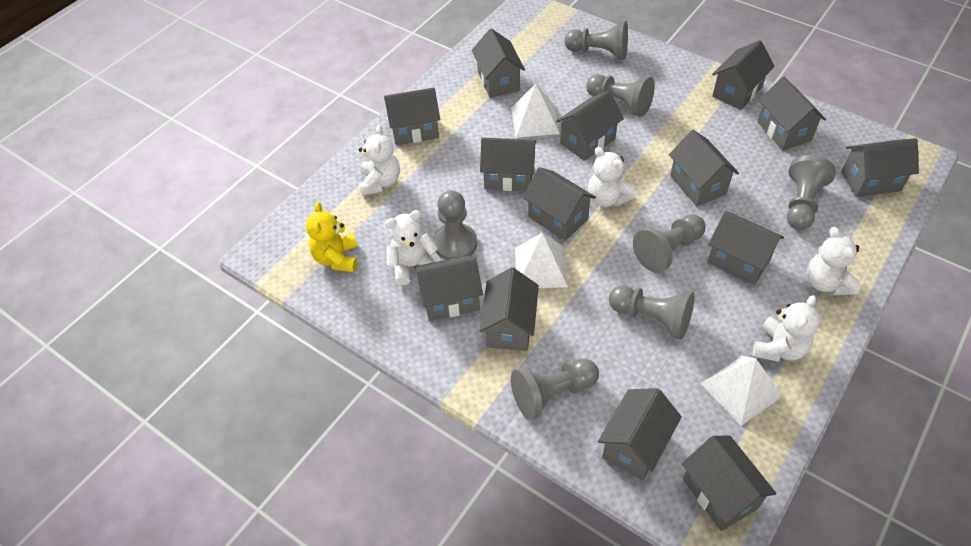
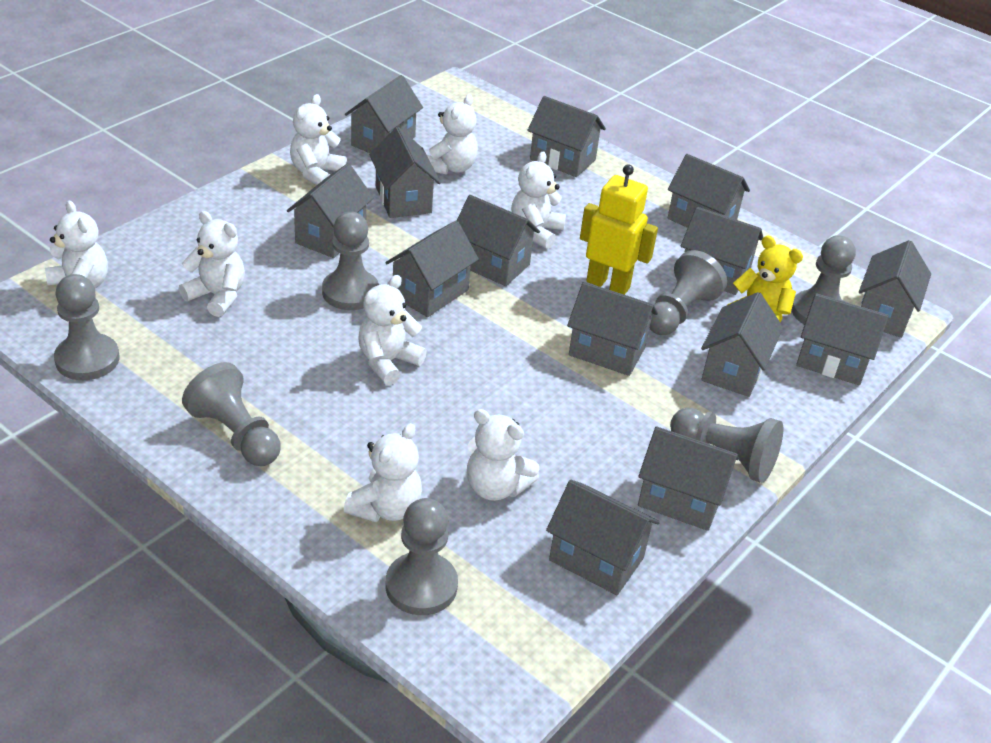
white pyramid: [511,84,560,138] [515,233,568,288] [700,356,783,426] = 3 -> none = 0
white teddy bear: [359,125,400,196] [385,210,438,286] [588,147,636,207] [753,295,820,362] [807,227,859,295] = 5 -> [45,201,108,288] [179,211,245,317] [290,94,347,185] [344,423,422,522] [358,275,427,385] [427,94,478,175] [467,409,540,501] [511,151,566,249] = 8
yellow robot: none = 0 -> [580,164,658,295] = 1

